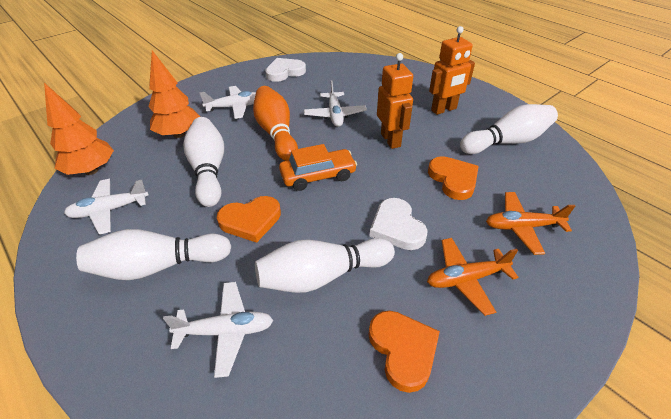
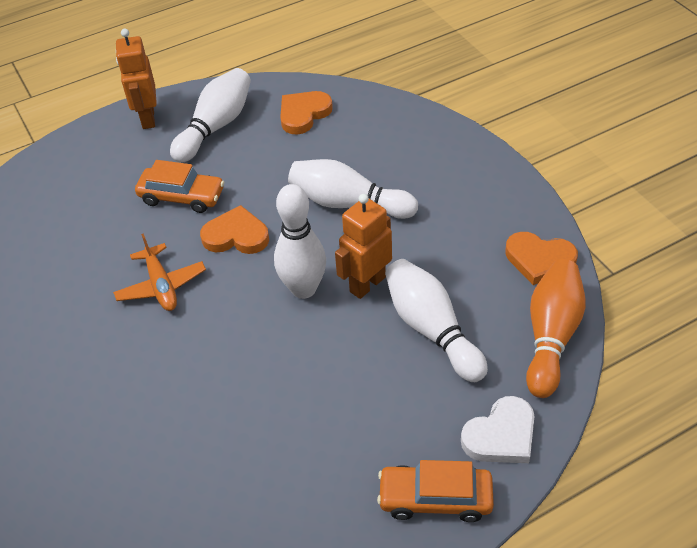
orange car: [279,144,357,191] = 1 -> [135,160,224,213] [377,460,494,522] = 2
orange plane: [427,238,518,316] [486,192,575,255] = 2 -> [113,234,206,311] = 1
orange tree: [44,83,114,175] [149,50,200,138] = 2 -> none = 0
white heart: [265,58,306,82] [369,198,428,250] = 2 -> [461,396,534,463] = 1
white plane: [64,179,149,235] [163,282,273,378] [200,86,256,119] [304,80,367,127] = 4 -> none = 0

